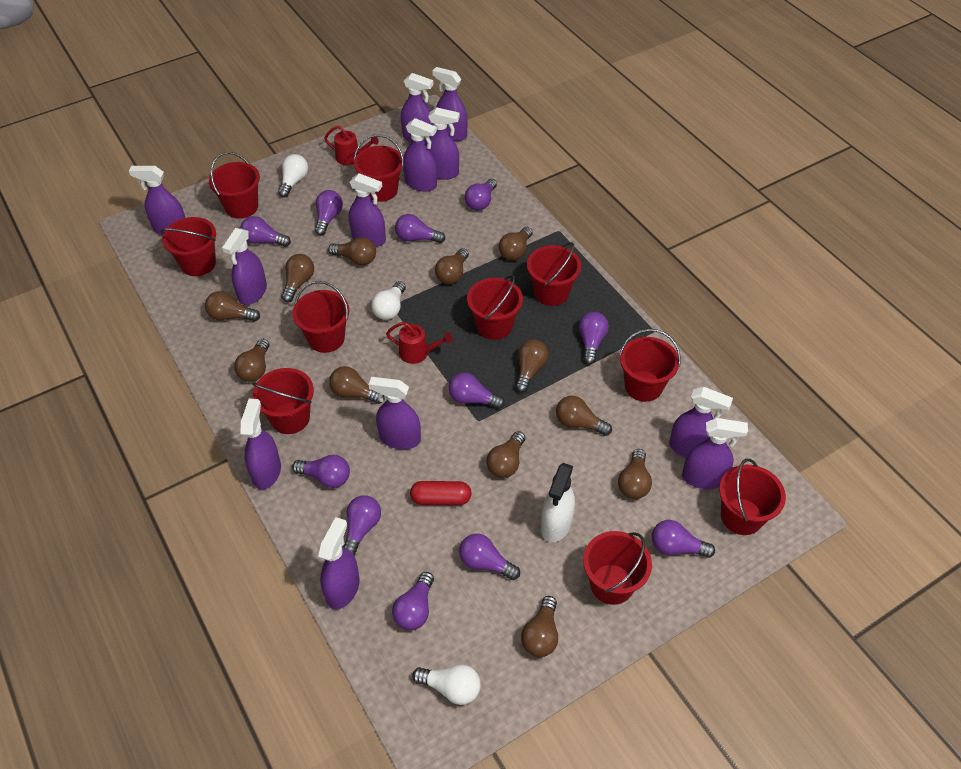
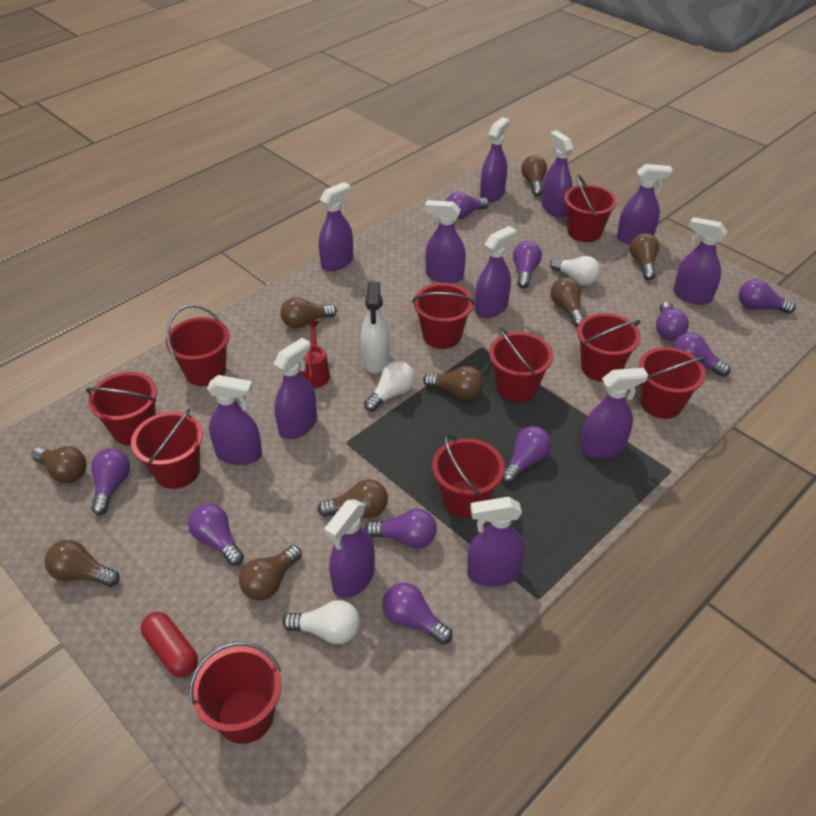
brown light bulb: [205,291,260,322] [234,339,269,382] [281,254,314,302] [328,237,376,265] [329,366,385,404] [435,248,469,284] [486,431,525,478] [499,227,533,261] [515,339,549,392] [521,596,558,657] [556,396,612,436] [618,449,652,499] = 12 -> [32,446,87,483] [44,540,120,587] [239,545,302,600] [280,297,337,329] [318,479,388,518] [423,366,484,400] [521,155,547,196] [550,277,584,327] [630,233,659,280] = 9
purple light bulb: [240,216,291,247] [292,455,350,488] [315,190,343,236] [343,495,381,556] [392,572,434,630] [395,214,445,243] [449,373,505,409] [459,533,520,580] [465,179,497,211] [579,312,609,364] [652,520,715,558] = 11 -> [91,448,130,515] [188,503,244,566] [365,509,437,548] [382,582,452,645] [446,192,489,219] [502,426,551,483] [513,241,542,288] [656,302,689,341] [673,332,731,377] [739,279,796,313] = 10
red watering can: [324,126,379,165] [386,322,453,364] = 2 -> [299,321,330,388] = 1

